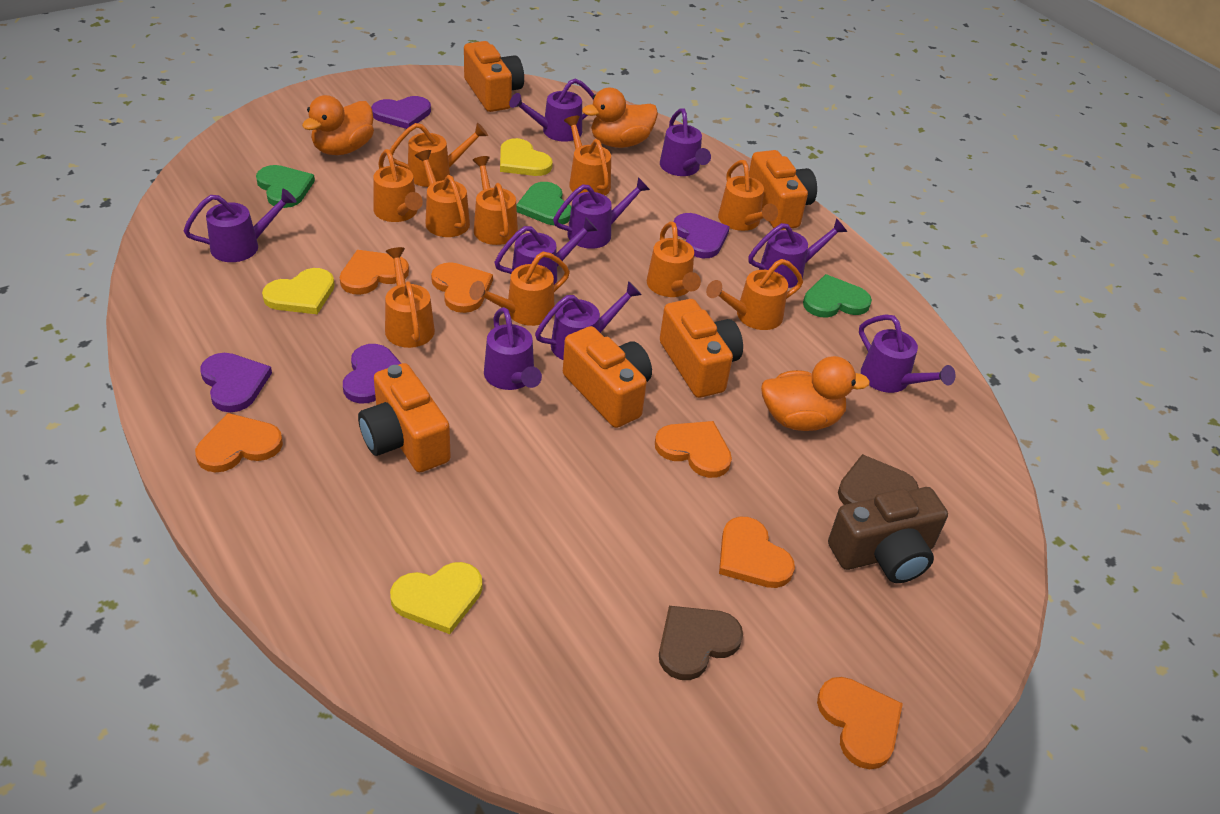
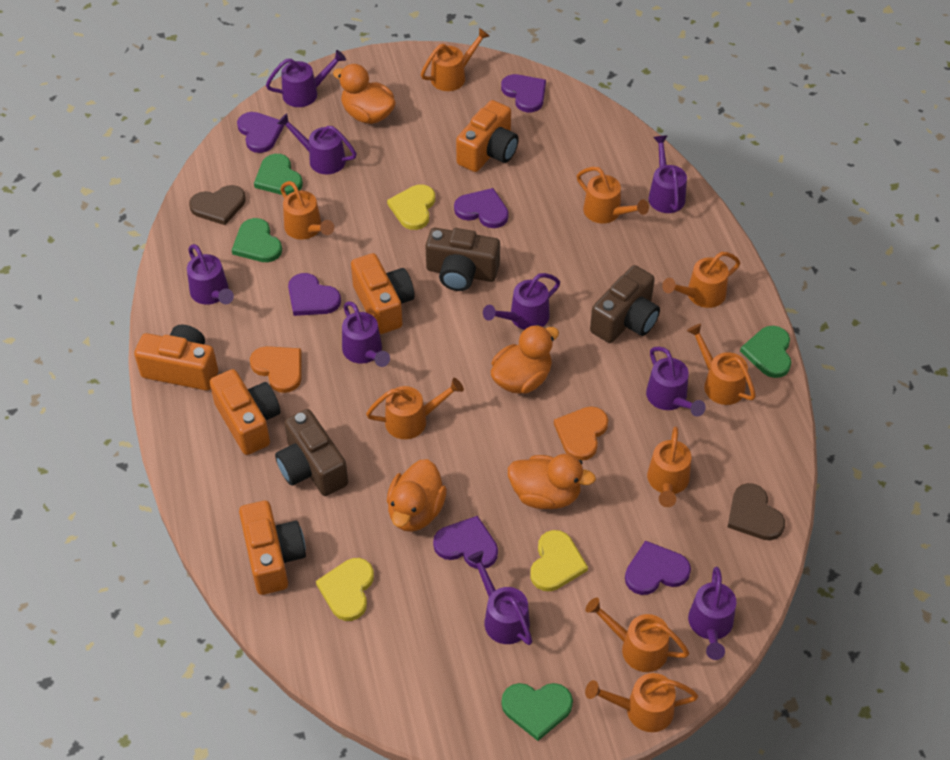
brown camera: [828,487,948,583] = 1 -> [275,409,348,496] [425,228,500,291] [590,265,660,343] = 3
green heart: [256,165,315,208] [516,182,571,225] [803,274,872,318] = 3 -> [232,218,282,262] [254,154,303,195] [501,683,573,741] [740,326,791,378] = 4
orange duck: [302,95,374,155] [582,88,658,148] [761,356,870,431] = 3 -> [333,64,396,124] [387,459,447,532] [491,325,559,394] [508,454,596,509] = 4
orange heart: [195,413,283,473] [340,250,409,295] [431,262,493,313] [655,421,732,478] [719,517,795,588] [817,677,903,769] = 6 -> [250,346,302,393] [554,406,608,461] = 2
orange watering can: [373,149,423,222] [385,247,435,348] [390,123,488,187] [415,150,470,237] [469,252,570,326] [473,156,518,245] [564,116,611,195] [647,221,701,297] [706,259,803,330] [718,160,778,231] = 10 -> [280,181,334,240] [366,378,464,439] [421,28,489,91] [577,167,649,223] [585,598,689,672] [585,673,698,732] [647,426,691,507] [662,252,740,308] [687,324,756,405] = 9
purple heart: [200,353,272,412] [343,344,402,404] [371,96,431,129] [674,213,730,258] = 4 -> [237,112,284,153] [288,273,341,316] [433,516,498,569] [454,188,509,228] [501,74,546,112] [625,540,691,595] = 6

